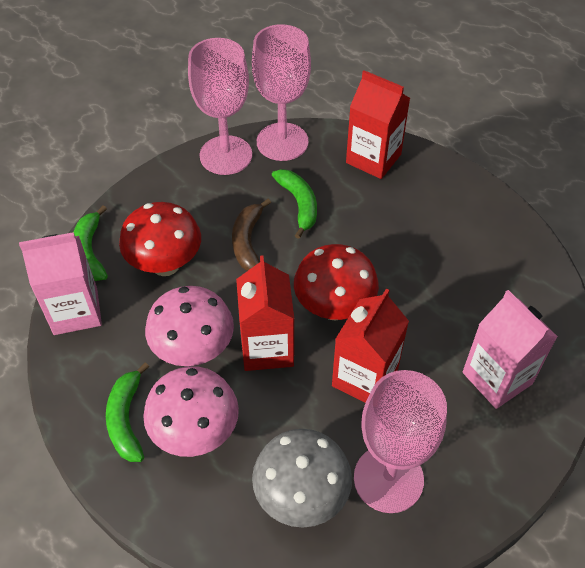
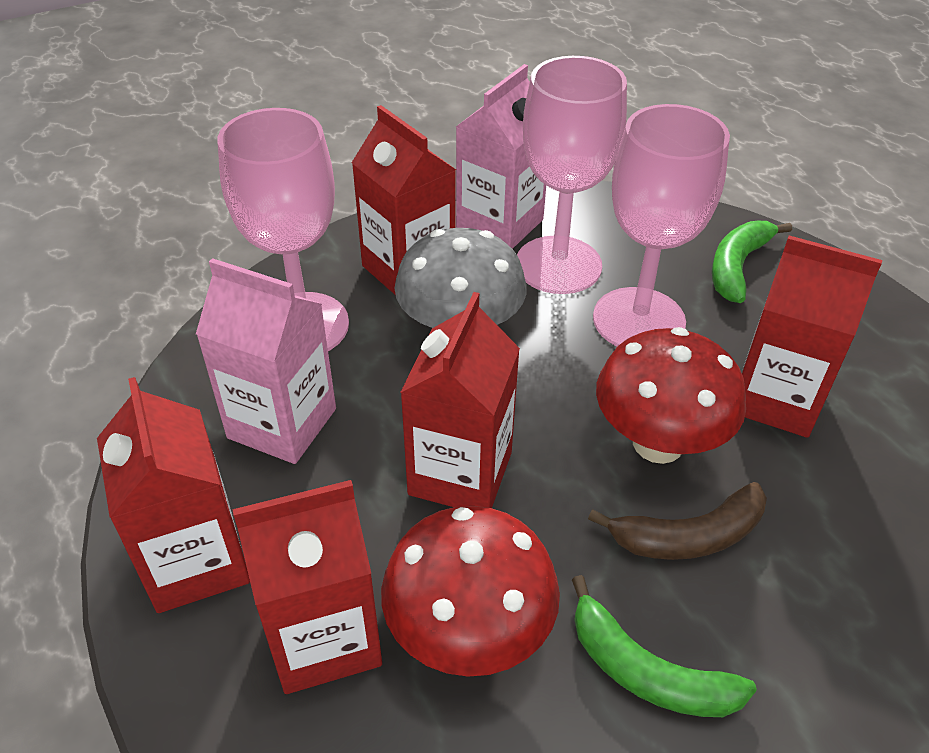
green banana: [73,205,108,281] [106,362,149,462] [272,169,317,239] = 3 -> [572,575,757,717] [712,221,792,303] = 2
pink mushroom: [143,366,239,457] [145,286,234,366] = 2 -> none = 0
red carton: [236,255,294,371] [332,289,409,403] [346,70,410,179] = 3 -> [97,377,250,613] [233,480,382,694] [352,105,456,295] [400,292,520,508] [742,236,882,438] = 5

